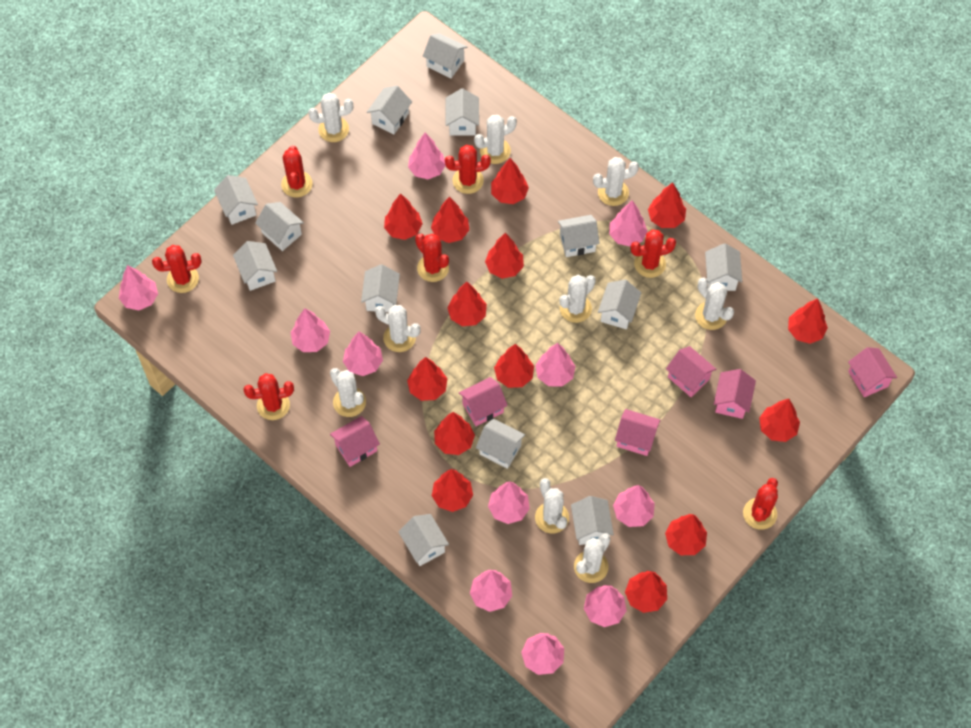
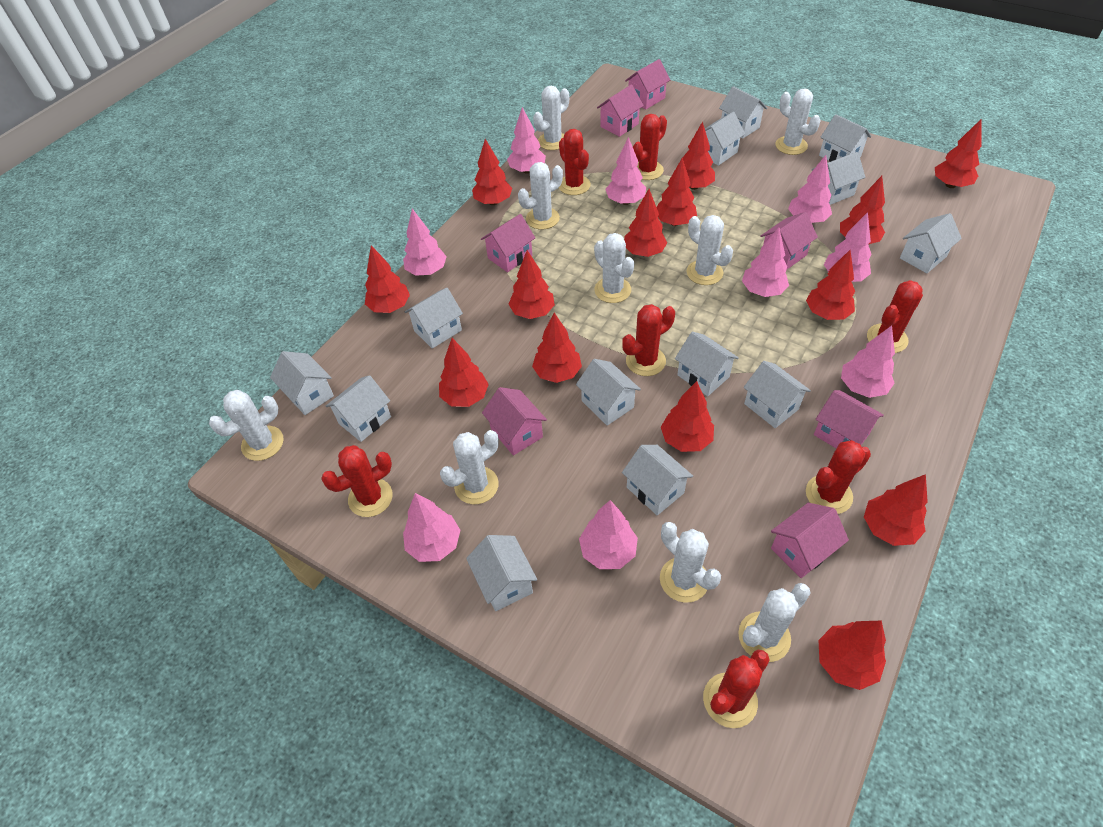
pink house: [330,416,380,467] [459,377,508,426] [615,409,660,456] [666,346,716,397] [714,369,756,419] [848,347,897,397] = 6 -> [481,214,535,272] [482,387,547,456] [597,85,644,137] [625,59,670,109] [760,212,818,270] [771,503,849,578] [814,390,884,448] = 7
pink tree: [119,265,158,310] [290,308,330,352] [343,332,383,376] [408,133,446,179] [470,570,512,612] [488,481,530,524] [521,633,564,675] [535,343,576,387] [584,585,626,627] [609,200,648,247] [613,485,655,527] = 11 -> [403,209,447,276] [403,493,460,562] [507,107,546,174] [579,500,638,569] [605,137,646,205] [742,227,789,297] [788,155,832,223] [824,212,871,282] [841,325,895,398] = 9

